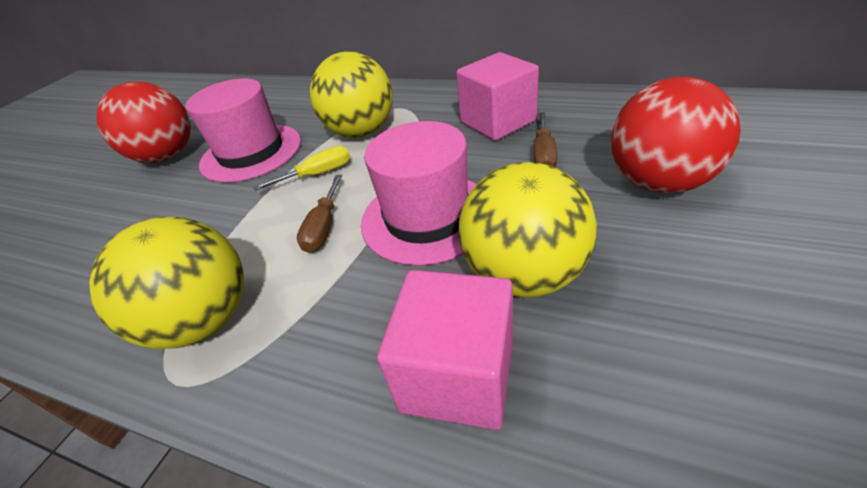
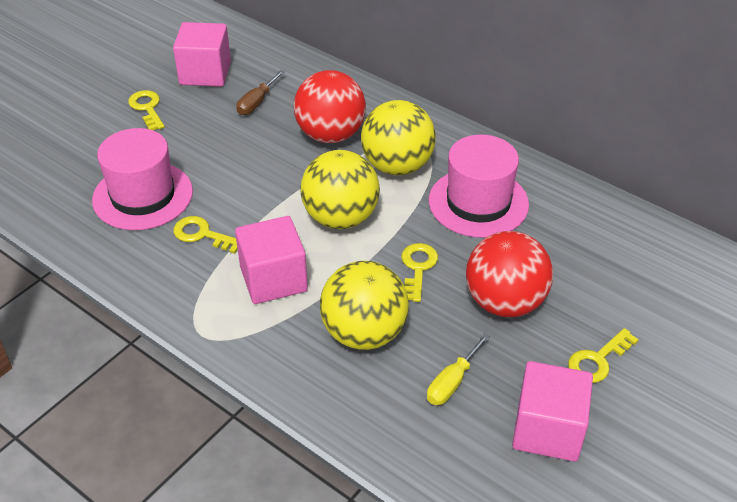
brown screwdriver: [297,175,342,253] [534,112,557,168] = 2 -> [236,70,285,115] = 1
pink cube: [377,270,513,430] [456,52,539,140] = 2 -> [173,22,231,87] [235,216,308,304] [512,361,593,461] = 3
yellow key: none = 0 -> [128,90,164,130] [173,216,238,254] [401,243,438,302] [568,328,639,383] = 4

